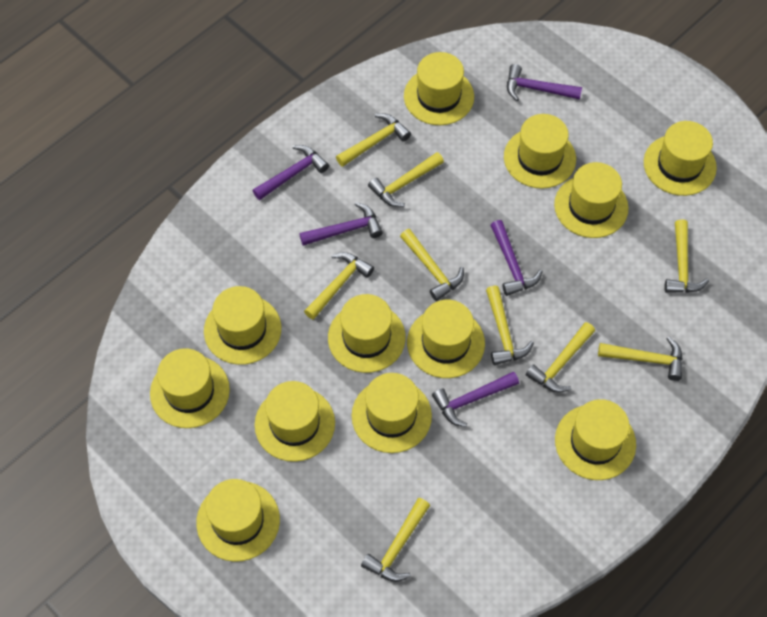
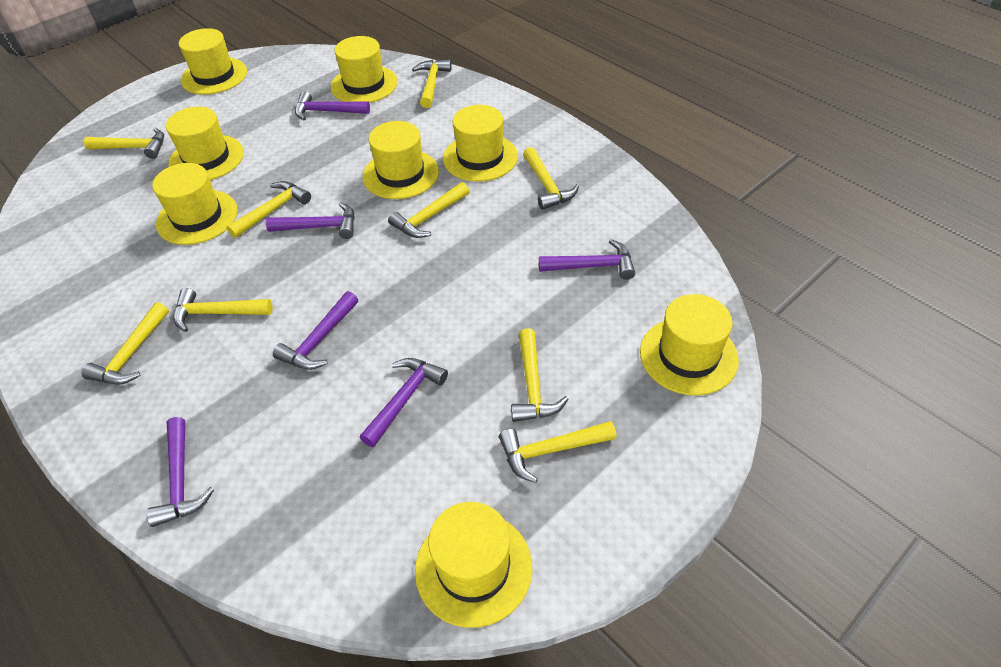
purple hammer: [253,145,329,200] [299,202,383,246] [432,372,519,427] [490,220,543,296] [507,64,582,101] = 5 -> [146,417,214,527] [266,202,355,239] [273,291,358,370] [295,91,370,120] [360,358,448,447] [539,239,635,280] = 6
yellow hat: [150,348,230,428] [196,479,280,562] [204,286,281,365] [255,381,335,462] [328,294,406,373] [352,373,432,453] [404,52,474,125] [407,300,485,378] [504,114,576,189] [554,162,628,238] [555,399,636,480] [644,121,717,196] = 12 -> [152,163,238,245] [166,107,244,180] [179,28,247,95] [331,36,398,103] [362,121,439,199] [415,502,532,628] [443,105,518,182] [640,294,739,396] = 8

